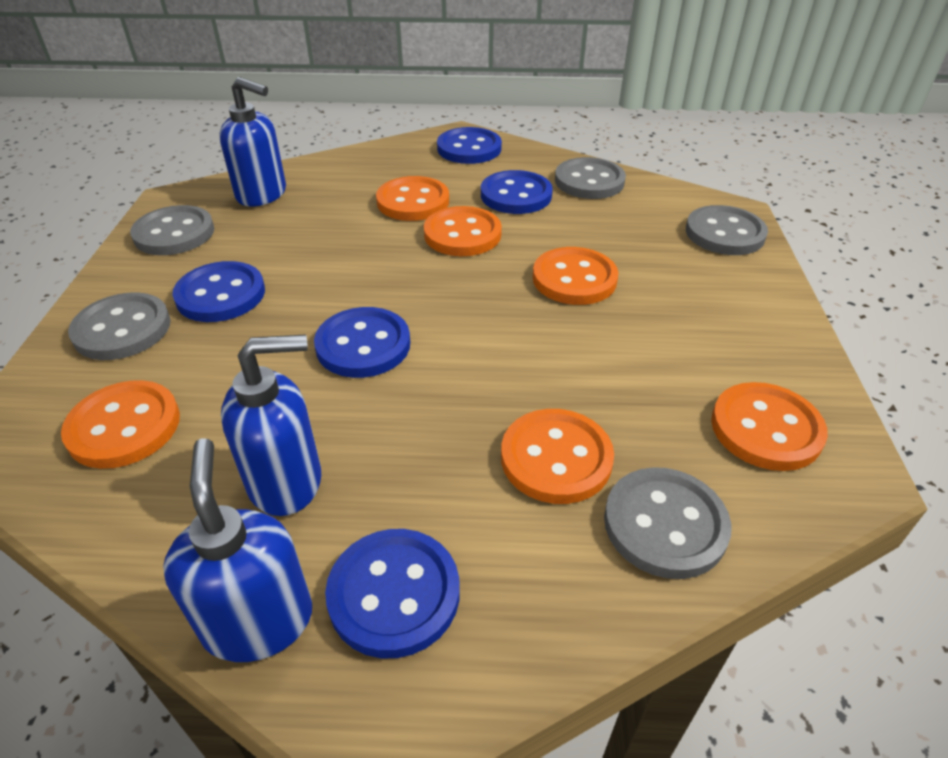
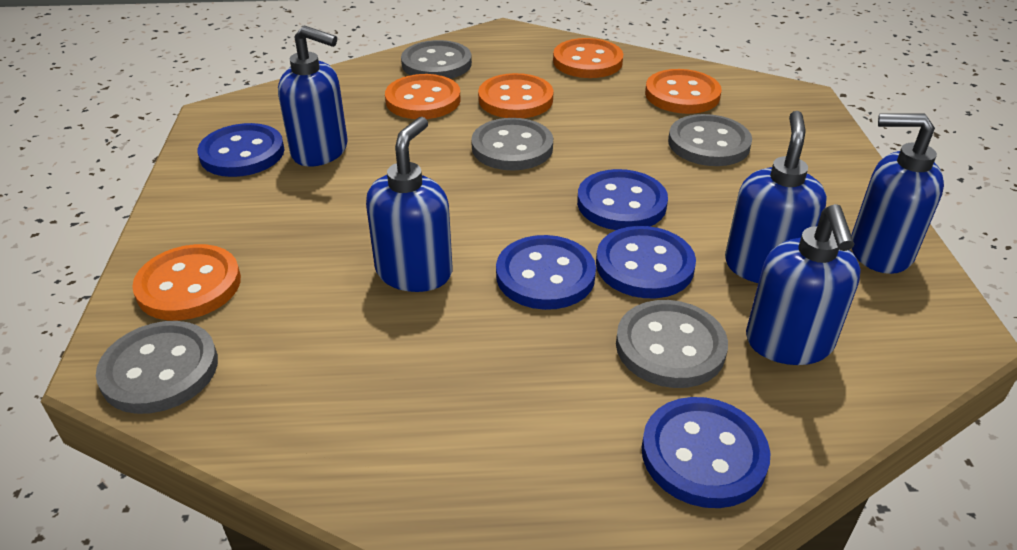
blue soap dispenser: [163,438,312,662] [219,77,286,207] [221,334,321,516] = 3 -> [278,25,348,167] [366,117,452,292] [725,111,827,283] [746,204,861,365] [851,114,944,274] = 5
orange button: [61,380,180,469] [376,176,449,221] [424,206,502,256] [501,409,614,504] [533,247,619,305] [711,382,828,471] = 6 -> [132,244,241,321] [385,74,461,119] [478,73,554,118] [553,38,623,78] [645,69,722,114] = 5

